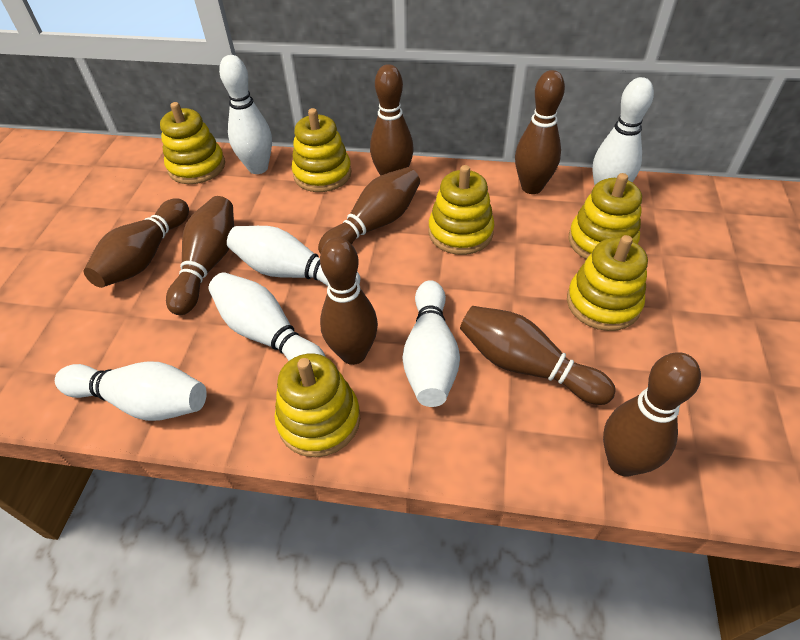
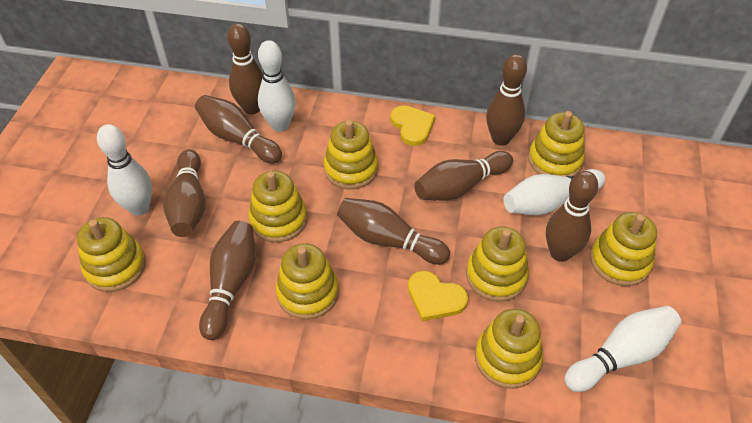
white bowling pin: [55,362,207,421] [209,272,326,361] [219,55,272,174] [227,226,360,286] [403,280,460,407] [592,77,654,185] = 6 -> [97,124,152,216] [258,40,296,132] [504,169,606,215] [564,306,681,392] = 4
yellow heart: none = 0 -> [390,105,435,146] [408,271,468,321] = 2
yellow stacking toy: [160,102,225,184] [274,353,360,457] [292,108,352,192] [429,165,495,255] [567,235,648,331] [568,173,642,259] = 6 -> [77,217,146,292] [248,171,307,243] [276,243,339,320] [324,120,378,189] [466,226,529,302] [475,309,543,389] [528,111,585,177] [590,212,657,286] = 8

